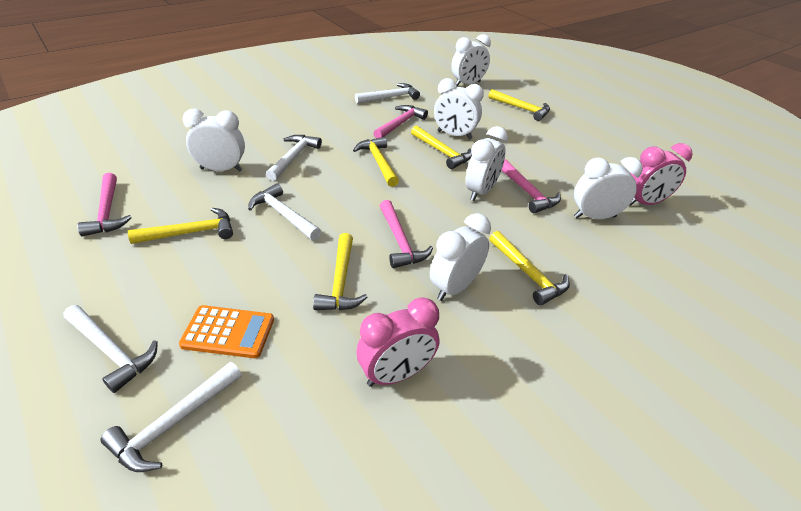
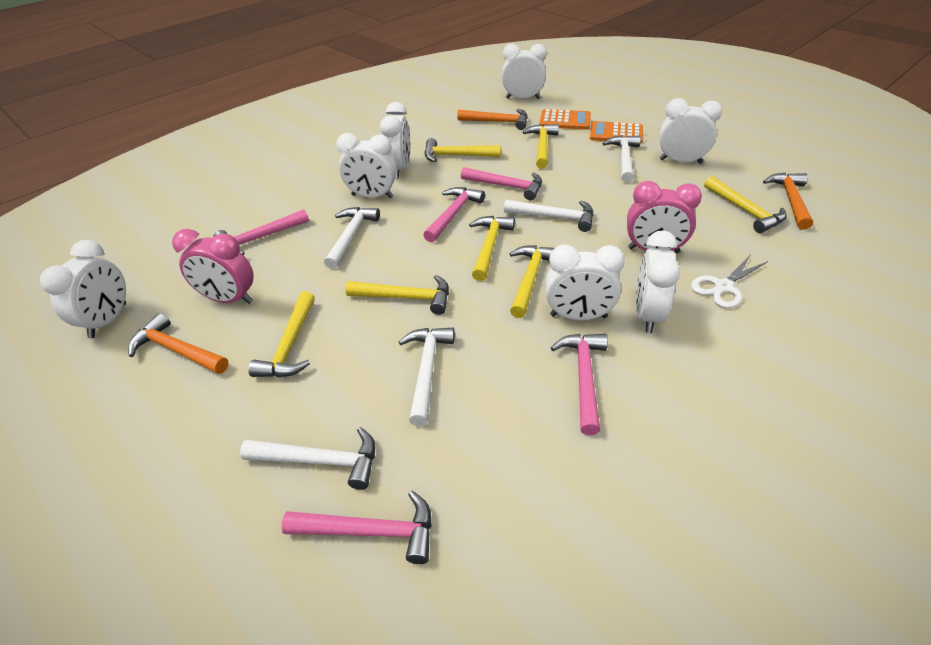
orange calculator: [179,305,274,358] = 1 -> [540,109,591,130] [590,121,643,144] = 2
orange hammer: none = 0 -> [128,313,228,374] [457,109,528,130] [763,173,813,230] = 3
pink hammer: [77,173,132,236] [374,105,428,138] [380,200,433,268] [501,159,561,213] = 4 -> [214,209,309,255] [282,491,432,564] [423,187,485,242] [461,167,542,200] [551,334,608,435] = 5
white clock: [182,109,245,172] [430,213,491,301] [434,78,484,139] [451,34,491,86] [465,126,508,201] [574,157,643,219] = 6 -> [40,240,126,338] [336,133,397,198] [380,102,410,178] [502,44,547,99] [546,244,625,320] [636,230,680,333] [659,98,722,164] = 7
white scissors: none = 0 -> [691,256,768,308] = 1
yellow hammer: [128,208,233,244] [313,233,368,310] [353,137,399,187] [411,125,472,169] [488,89,550,121] [489,231,570,305] = 6 -> [248,291,315,377] [346,275,449,315] [424,138,501,162] [469,216,515,281] [510,245,555,318] [523,124,559,169] [704,176,787,233] = 7

